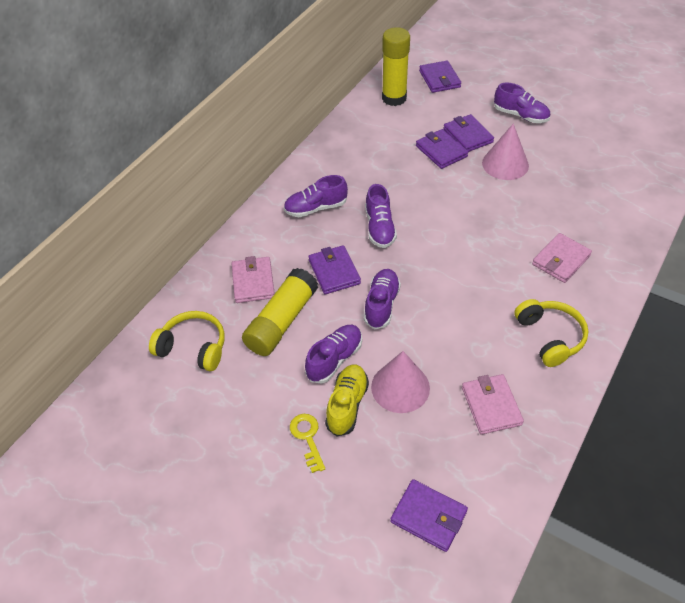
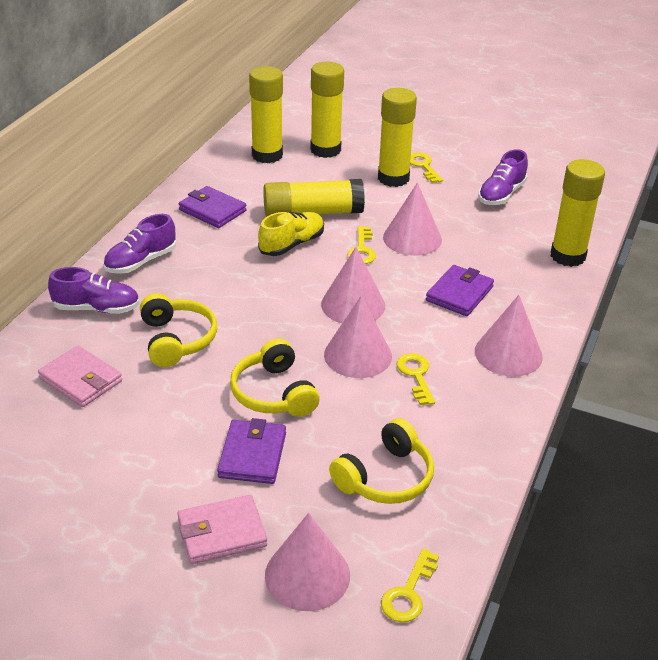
pink cone: [371,351,430,413] [482,123,529,180] = 2 -> [265,513,350,611] [321,247,385,323] [324,296,392,378] [383,183,442,256] [475,295,543,377] = 5
pink wallet: [231,256,275,303] [462,374,524,435] [532,233,592,283] = 3 -> [38,346,122,407] [177,495,267,564] = 2
purple shoe: [284,175,348,217] [305,325,362,384] [364,269,401,329] [365,184,397,248] [494,82,550,123] = 5 -> [48,267,140,314] [103,214,176,274] [478,149,528,205] = 3
purple wallet: [309,245,361,294] [390,479,468,552] [416,129,468,169] [419,61,461,93] [443,114,494,152] = 5 -> [179,186,247,228] [217,418,286,484] [426,265,494,316] = 3
yellow glue stick: [242,268,318,356] [382,27,410,106] = 2 -> [249,66,283,163] [263,179,365,217] [310,62,344,158] [378,88,417,187] [551,159,605,267] = 5
yellow headphones: [149,311,225,371] [514,299,589,367] = 2 -> [140,293,217,367] [230,338,320,417] [329,418,434,504] = 3
yellow key: [290,414,325,473] = 1 -> [347,226,376,264] [381,549,439,622] [397,353,435,405] [410,152,443,183] = 4

